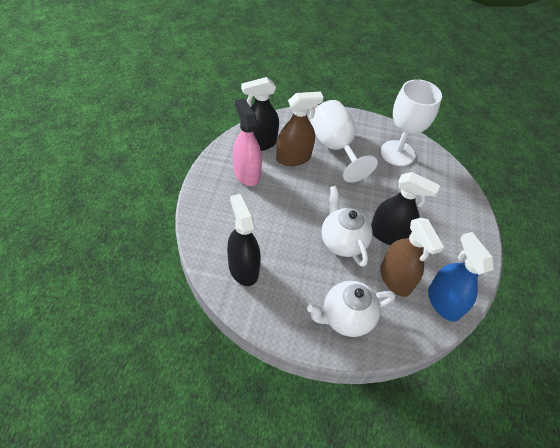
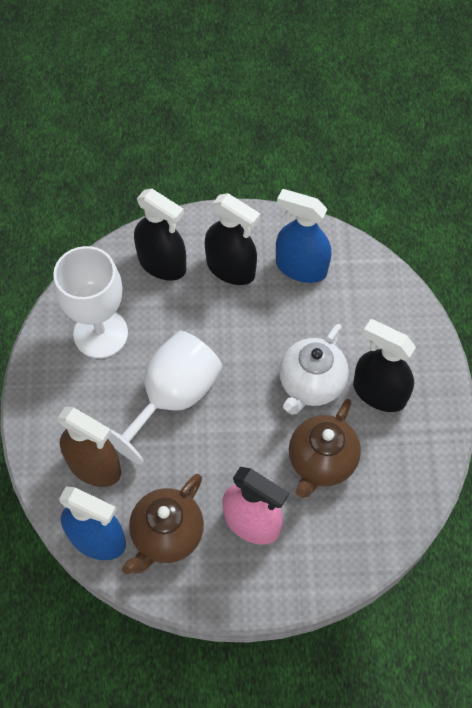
blue spray bottle: [428,232,494,322] = 1 -> [59,487,126,560] [276,189,331,283] = 2
brown spray bottle: [276,92,324,166] [380,218,444,297] = 2 -> [58,407,121,487] = 1
brown teapot: none = 0 -> [122,474,204,574] [289,399,361,498] = 2
white teapot: [307,281,395,337] [322,186,373,267] = 2 -> [279,324,349,415] = 1

